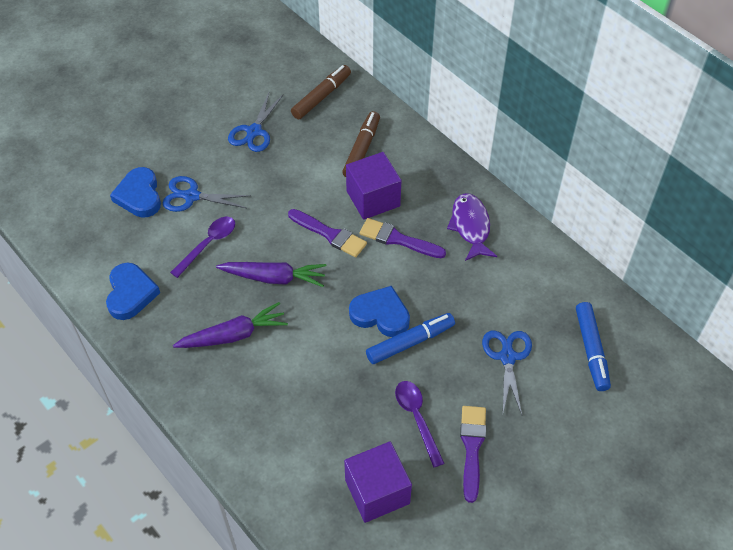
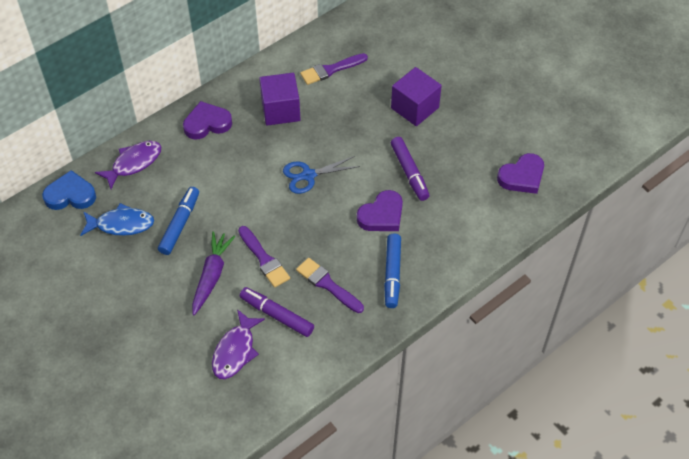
blue fish: none = 0 -> [80,203,154,236] = 1
blue heart: [106,263,160,320] [110,167,161,218] [349,286,410,337] = 3 -> [42,170,96,210] = 1
blue scissors: [162,176,251,212] [228,93,284,152] [482,331,532,415] = 3 -> [283,156,360,194] = 1
brown marker: [291,65,351,119] [342,111,380,177] = 2 -> none = 0
purple carrot: [173,302,288,348] [216,262,327,287] = 2 -> [192,231,235,315] = 1
purple fish: [447,193,497,261] = 1 -> [95,141,161,189] [212,309,265,379] = 2
purple heart: none = 0 -> [183,101,232,140] [357,190,403,231] [497,153,544,194] = 3
purple marker: none = 0 -> [240,287,314,337] [391,137,430,201] = 2
purple spoon: [170,217,235,278] [395,381,445,467] = 2 -> none = 0

